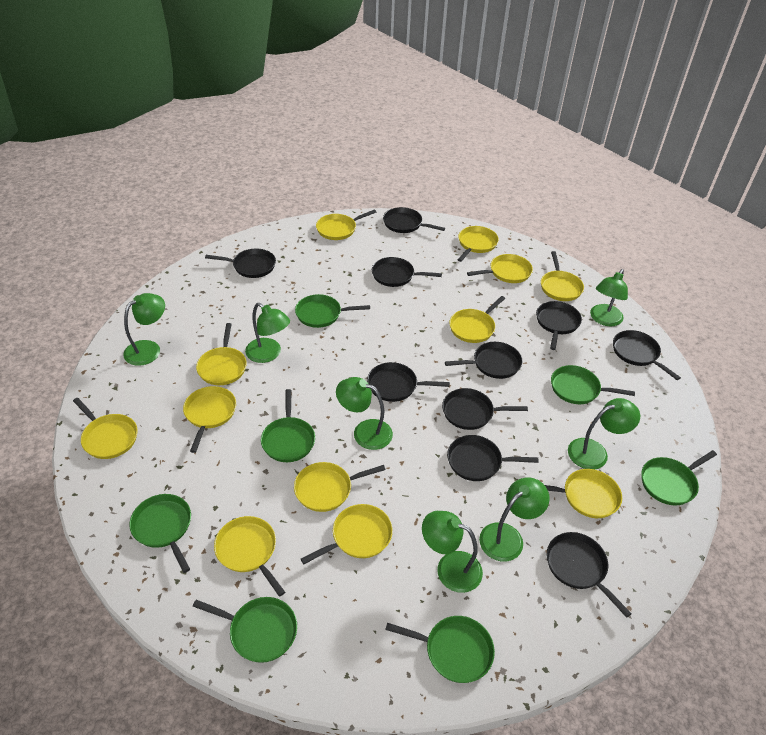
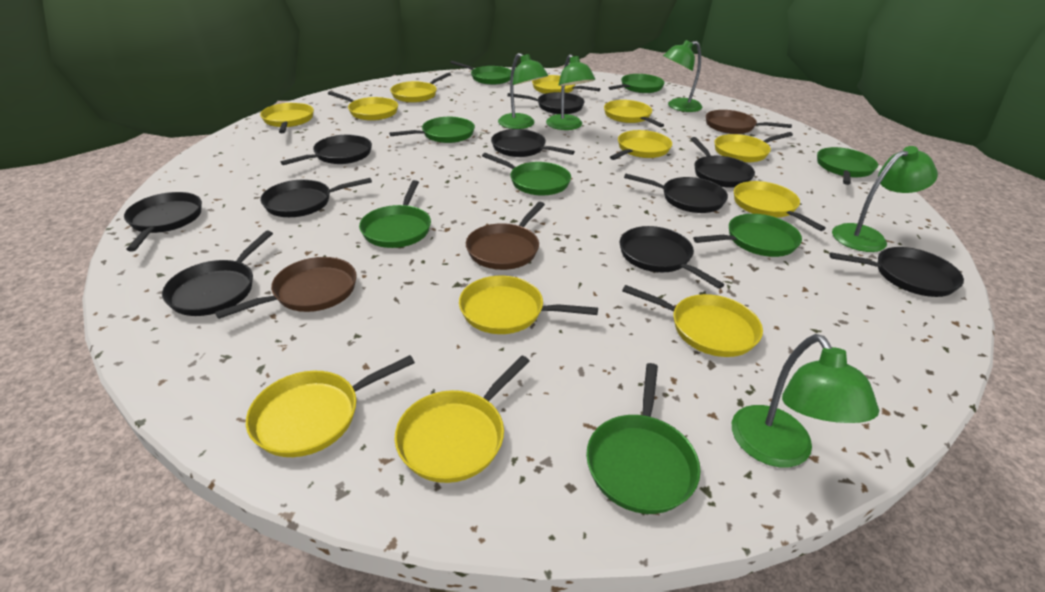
brown pan: none = 0 -> [215,257,357,319] [466,202,545,270] [706,110,792,134] = 3
green lamp: [123,293,165,366] [245,303,290,363] [336,377,393,450] [422,511,483,593] [479,477,550,562] [568,398,640,469] [590,269,628,326] = 7 -> [498,53,548,129] [546,54,595,130] [663,40,702,112] [732,334,879,467] [832,146,938,252] = 5
green pan: [129,494,191,573] [193,597,297,663] [261,389,315,462] [295,294,370,328] [385,616,495,683] [551,365,635,404] [641,450,717,506] = 7 -> [359,180,431,248] [389,117,475,143] [450,61,511,85] [482,153,571,196] [586,363,701,514] [608,74,665,93] [693,214,802,257] [817,147,878,185] = 8

